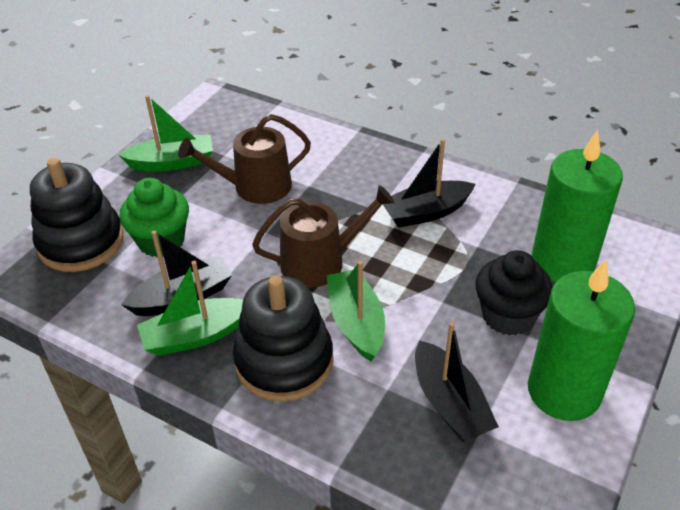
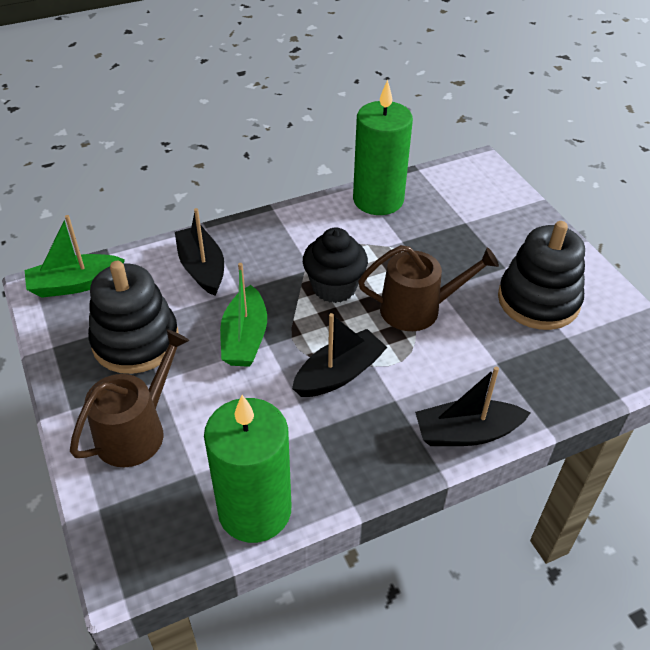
green boat: [119,95,213,172] [137,261,243,356] [327,261,385,361] = 3 -> [25,215,125,298] [220,263,267,367] = 2
green cupcake: [119,178,189,257] = 1 -> none = 0

